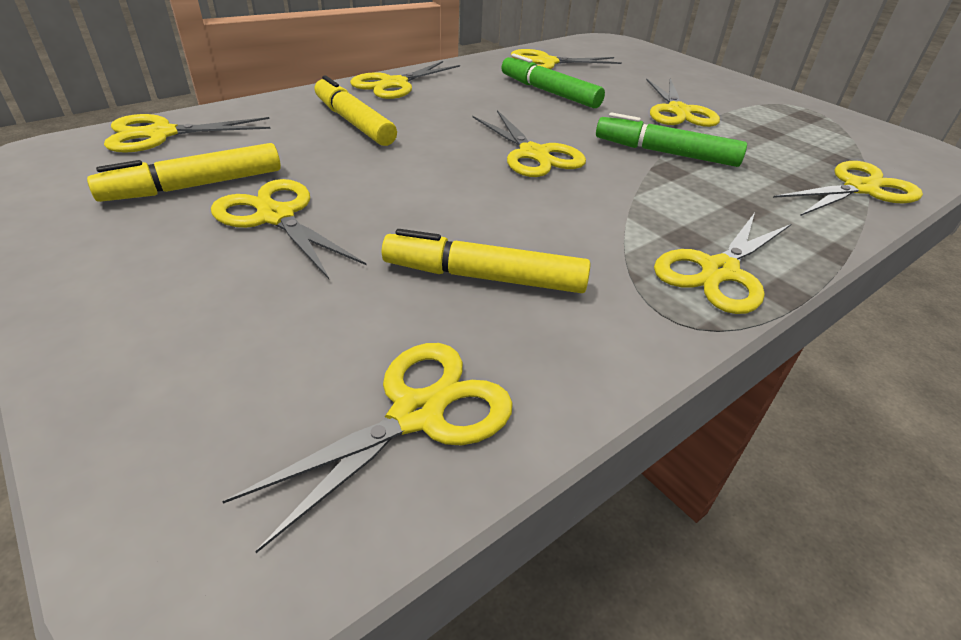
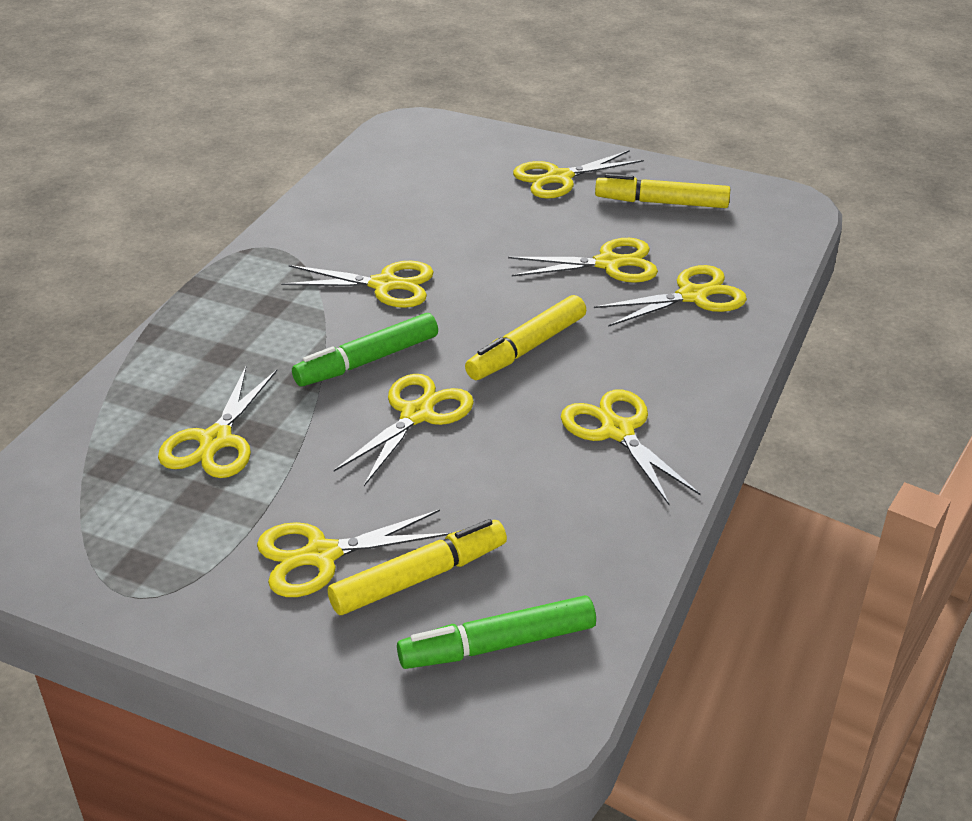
yellow scissors: [104,114,270,153] [211,179,367,279] [222,343,513,553] [350,61,460,99] [472,110,586,177] [511,49,622,69] [646,78,720,127] [654,213,791,314] [773,161,923,216] = 9 -> [158,367,277,478] [257,509,450,597] [281,261,434,308] [334,374,474,486] [508,238,658,283] [513,150,644,199] [561,389,700,505] [594,265,747,327] = 8

